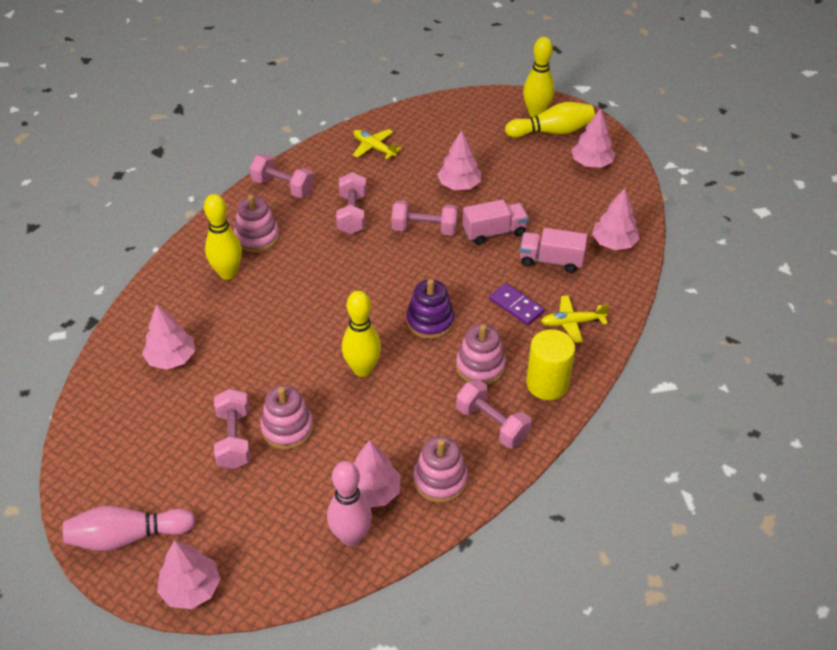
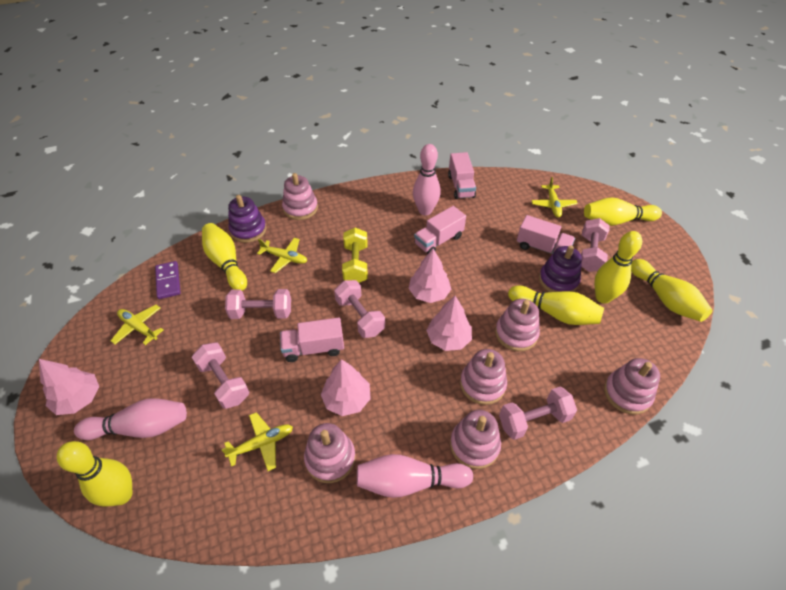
pink bowling pin: [63,506,196,551] [327,461,372,546] = 2 -> [74,398,187,440] [357,454,473,498] [413,144,440,215] = 3
pink stacking toy: [234,195,279,252] [260,385,314,449] [413,436,468,503] [456,324,506,385] = 4 -> [282,173,318,220] [304,423,356,483] [450,410,501,469] [460,349,507,405] [495,299,540,351] [604,358,660,414] = 6
pink tree: [142,304,195,370] [157,540,220,609] [353,440,401,507] [437,130,482,190] [571,108,615,168] [592,188,640,250] = 6 -> [39,359,99,415] [321,359,371,416] [408,249,451,303] [426,296,472,351] = 4
pink truck: [463,199,529,245] [520,228,587,273] = 2 -> [280,318,344,362] [414,206,466,254] [448,152,476,199] [517,215,575,254] = 4
purple stacking toy: [406,279,455,339] = 1 -> [228,195,267,243] [539,246,582,292] = 2
yellow bowling pin: [204,194,242,280] [342,291,381,377] [505,102,595,138] [523,37,554,118] = 4 -> [57,441,132,507] [202,223,247,291] [508,285,604,325] [584,198,662,226] [594,231,642,303] [631,259,713,322] = 6
yellow cylinder: [526,329,575,400] = 1 -> none = 0
yellow dumbbell: none = 0 -> [342,228,368,283] = 1
yellow plane: [353,129,402,159] [541,295,609,343] = 2 -> [111,305,163,345] [221,412,293,471] [257,238,307,273] [531,177,578,218] = 4

